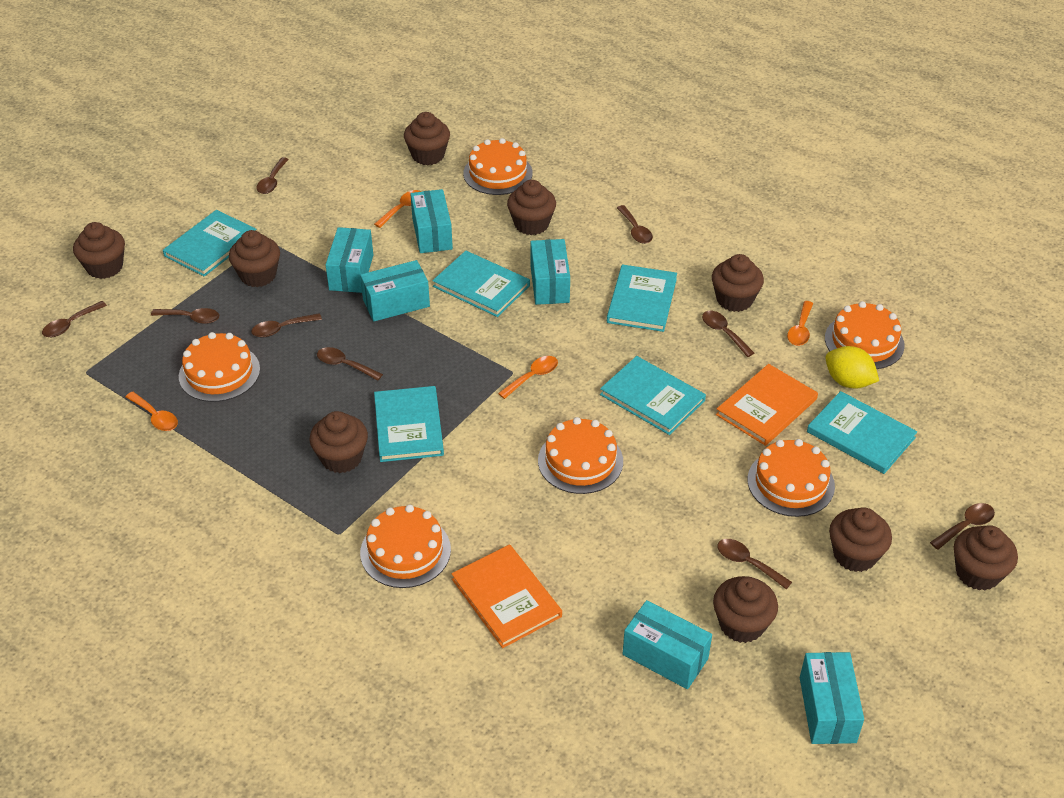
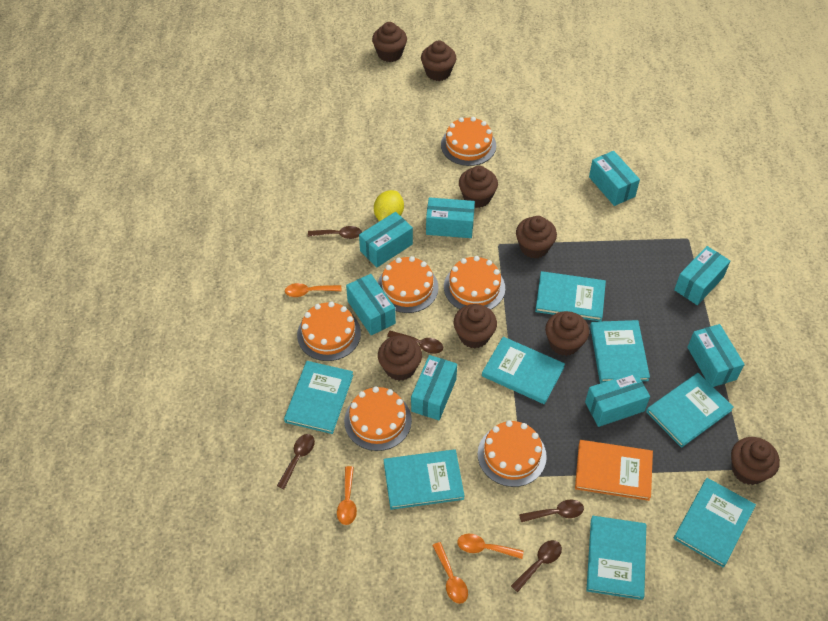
brown cupcake: [73,222,125,279] [229,230,280,287] [310,411,368,473] [404,112,450,165] [507,180,556,235] [712,254,764,312] [713,576,778,643] [829,507,892,572] [954,525,1018,590] = 9 -> [372,22,407,62] [378,336,422,381] [421,40,456,81] [454,304,497,348] [459,166,498,208] [516,216,557,259] [545,311,589,356] [731,437,780,485] = 8
brown spoon: [42,301,107,337] [151,308,219,324] [251,313,322,337] [257,157,289,194] [317,347,383,381] [617,205,653,244] [702,311,754,357] [717,539,792,589] [930,503,995,550] = 9 -> [277,434,315,489] [308,226,362,239] [387,331,443,354] [511,540,562,592] [519,500,584,522] = 5
orange book: [452,544,562,648] [716,364,818,446] = 2 -> [575,440,653,501] = 1
turquoise book: [163,210,256,277] [374,386,444,462] [432,251,530,317] [600,356,706,435] [607,264,677,332] [807,391,917,474] = 6 -> [284,361,353,434] [384,449,465,510] [482,337,565,404] [535,271,606,321] [586,516,646,600] [590,320,650,383] [646,373,734,448] [674,478,756,568] = 8
turquoise box: [326,227,373,293] [360,260,430,321] [410,189,453,253] [531,239,570,305] [623,600,712,689] [800,652,864,744] = 6 -> [346,274,396,335] [359,212,413,267] [411,355,457,420] [426,197,475,238] [585,372,650,427] [589,151,640,206] [674,246,730,305] [687,324,745,387] = 8

